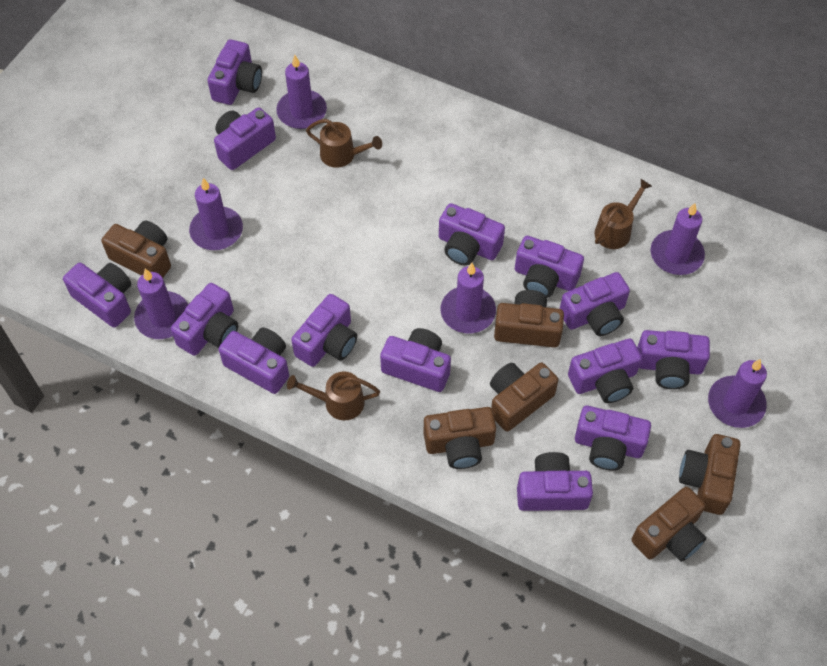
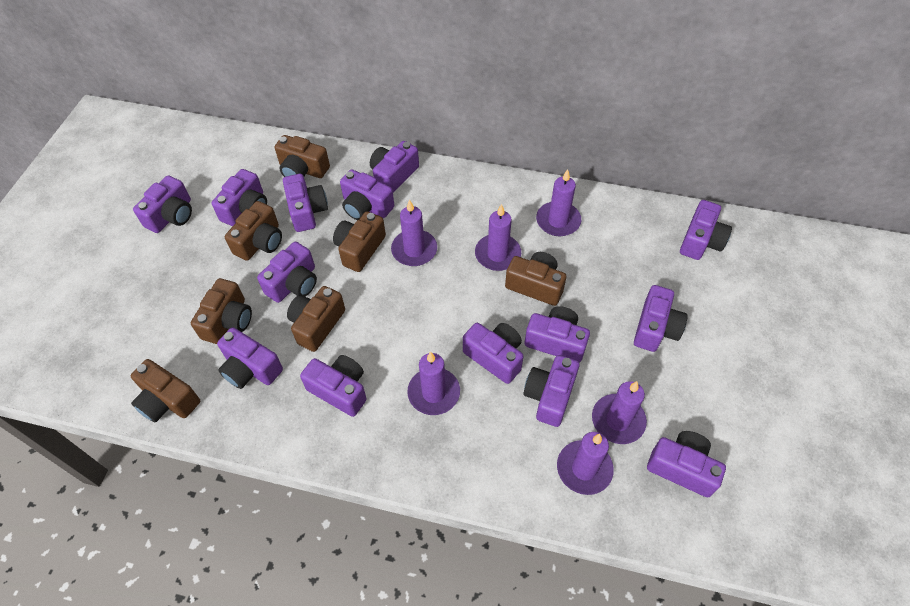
brown camera: [102,221,171,278] [424,407,496,469] [490,363,558,432] [494,290,564,348] [632,487,706,562] [679,434,740,515] = 6 -> [131,359,200,422] [191,278,252,344] [225,201,282,261] [274,135,330,178] [287,286,345,352] [333,211,386,272] [505,252,566,306] = 7
brown watering can: [287,371,380,420] [306,119,382,168] [594,179,652,249] = 3 -> none = 0

